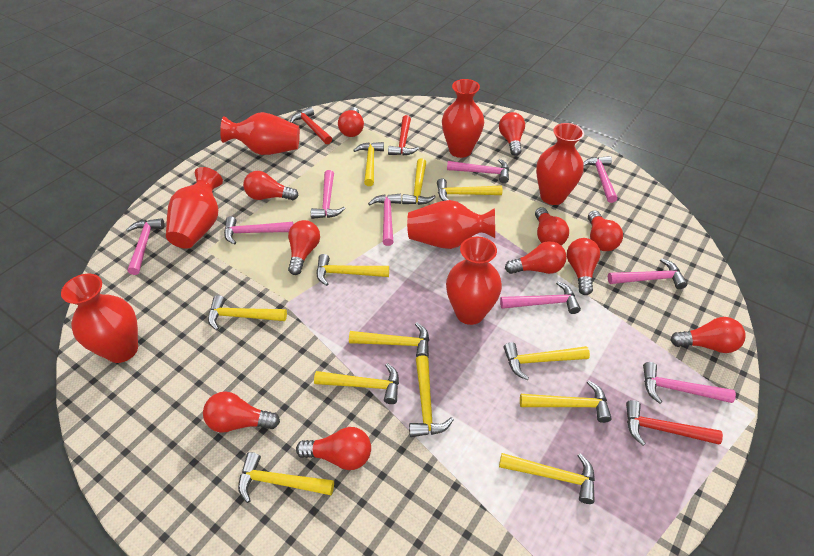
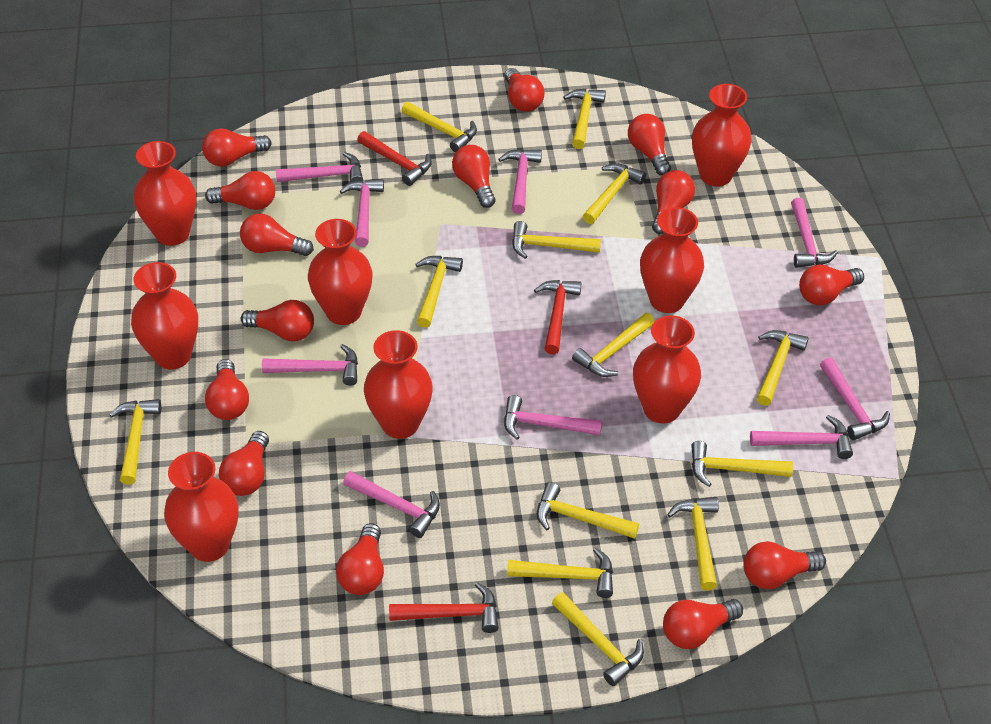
red light bulb: [203,391,280,433] [243,171,299,200] [288,220,320,275] [296,427,371,470] [338,107,364,137] [499,112,525,156] [505,241,567,274] [535,207,569,245] [567,238,600,295] [588,210,623,251] [671,317,746,353] = 11 -> [202,128,272,167] [205,171,275,210] [205,359,249,420] [219,431,269,496] [240,214,314,256] [241,300,314,341] [336,523,384,595] [452,145,495,208] [504,68,544,112] [628,114,671,176] [652,170,695,234] [663,599,743,649] [743,541,826,589] [799,265,864,306] = 14
red vase: [61,274,138,363] [166,167,223,249] [220,112,300,155] [407,200,495,249] [442,79,484,158] [446,237,502,325] [536,123,584,205] = 7 -> [131,262,198,370] [134,141,196,246] [164,452,238,562] [308,219,373,325] [364,330,433,439] [633,315,701,423] [640,207,704,313] [692,84,752,187] = 8
yellow hammer: [208,295,287,330] [238,452,334,503] [314,363,399,404] [317,254,389,286] [349,323,429,357] [353,142,384,186] [402,158,436,205] [409,355,454,437] [437,179,503,201] [499,453,595,504] [504,342,590,380] [520,380,612,423] = 12 -> [109,399,161,485] [401,102,477,152] [415,256,463,328] [507,547,613,598] [512,221,601,259] [537,482,639,539] [552,592,644,686] [563,89,606,149] [572,313,655,377] [583,163,646,224] [667,497,719,591] [691,441,793,487] [757,330,809,406] = 13

